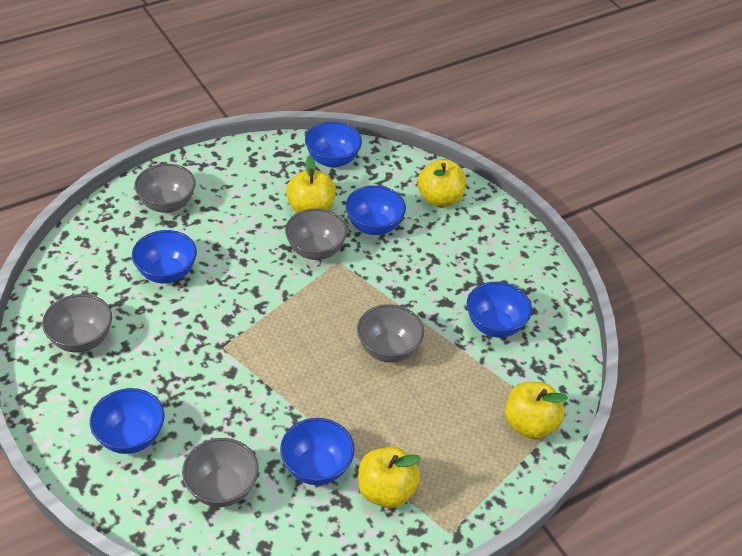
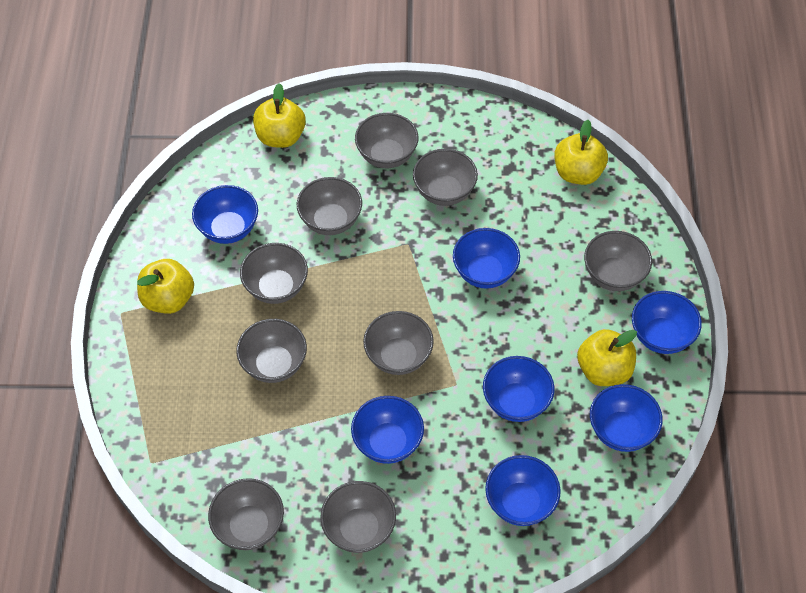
blue bowl: [90,388,164,454] [132,230,197,283] [280,418,355,485] [305,122,362,168] [345,185,406,235] [467,282,532,338] = 6 -> [192,185,258,244] [351,396,424,464] [453,228,520,289] [483,356,555,422] [485,455,561,526] [590,384,663,452] [632,291,702,354] = 7
grey bowl: [42,294,112,352] [134,164,196,213] [182,438,259,507] [285,209,347,260] [357,304,424,362] = 5 -> [208,478,284,550] [236,319,307,383] [240,243,308,304] [297,177,362,235] [320,481,396,553] [355,113,418,168] [363,311,434,375] [413,149,478,206] [584,231,652,291] = 9

